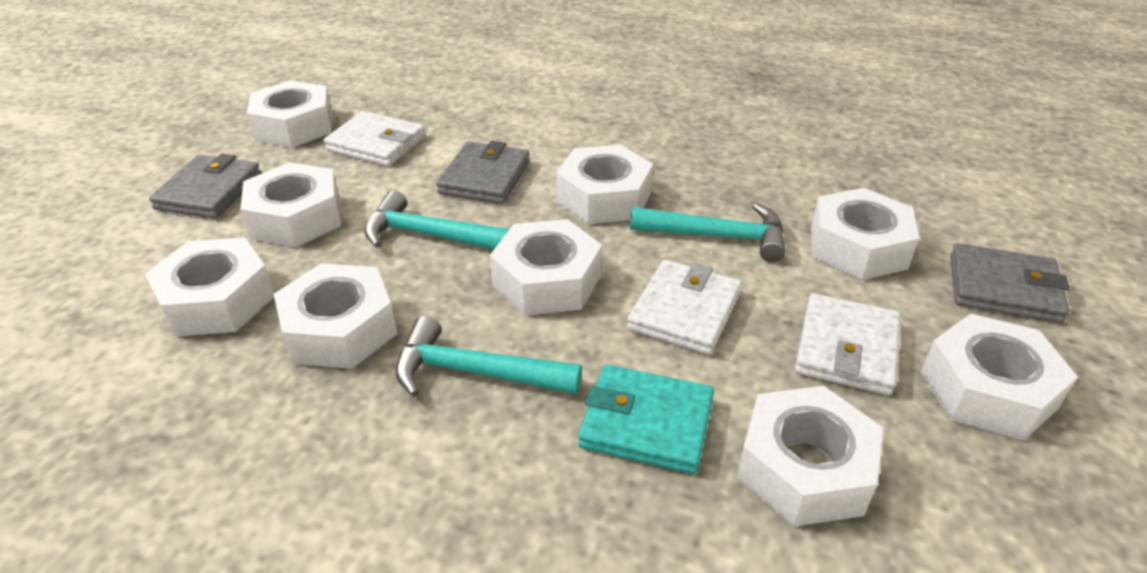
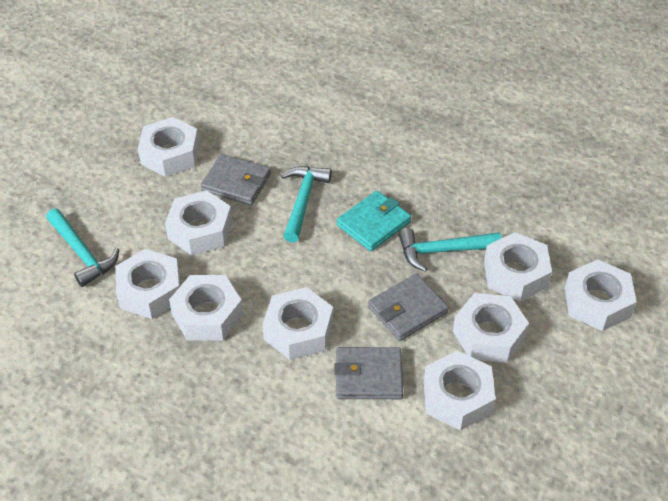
white wallet: [324,111,425,166] [627,260,742,355] [795,293,900,395] = 3 -> none = 0

